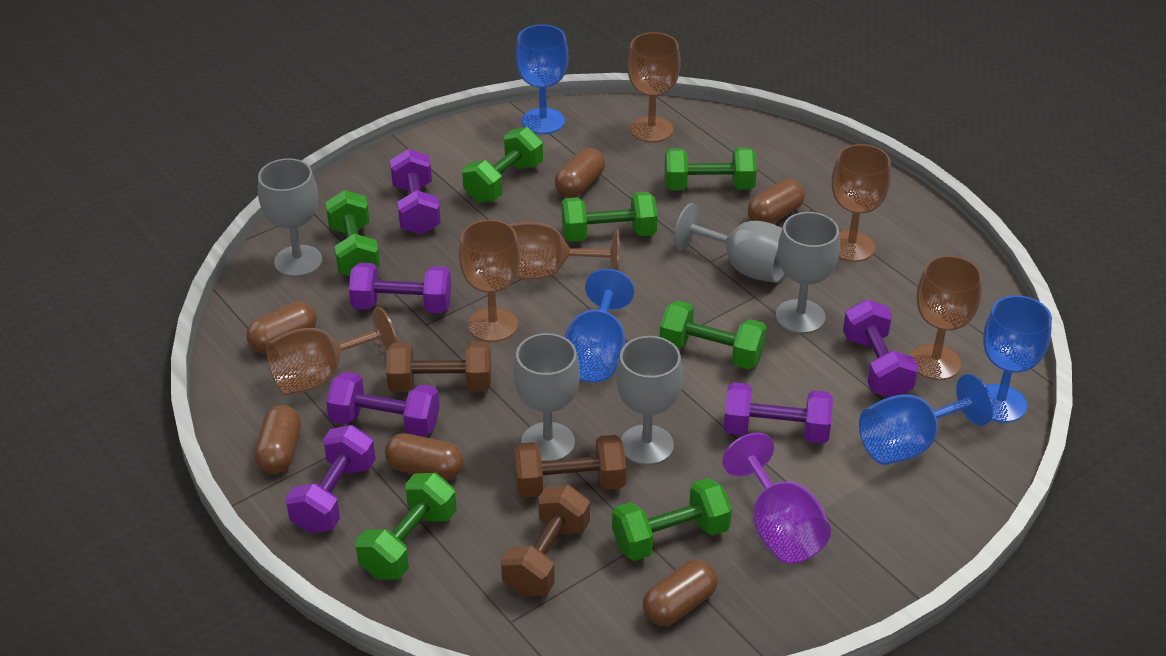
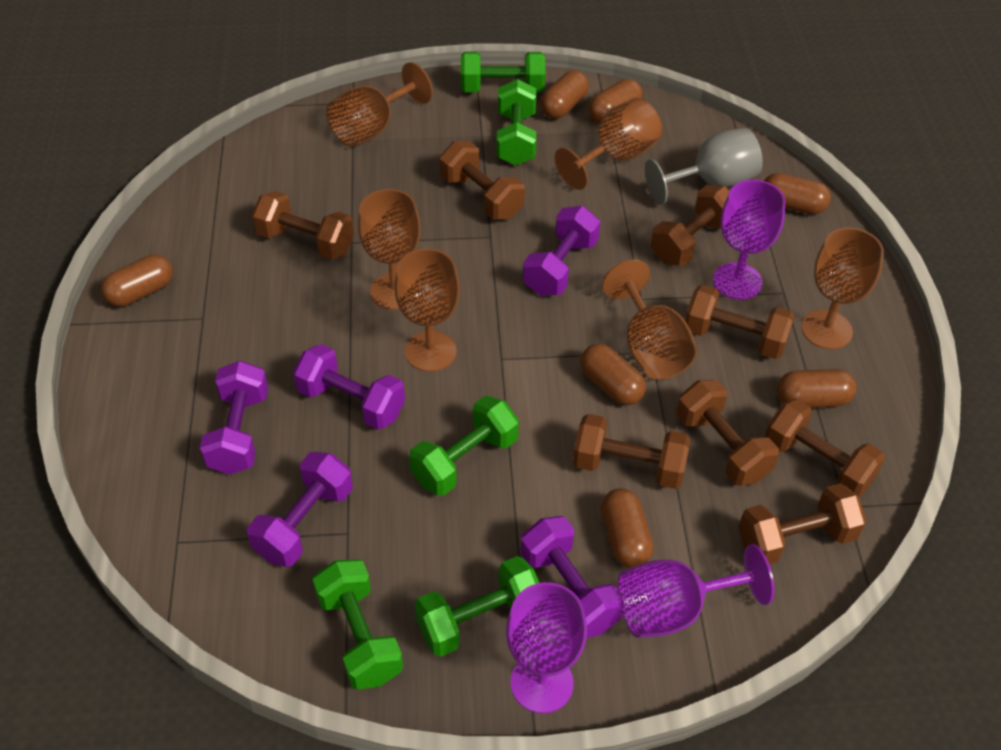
blue goblet: [516,25,568,134] [564,269,634,382] [859,374,993,465] [983,295,1052,422] = 4 -> none = 0
brown capsule: [246,301,317,353] [255,405,301,474] [385,433,464,480] [555,148,605,198] [643,560,718,626] [748,179,805,224] = 6 -> [101,254,173,307] [540,70,589,119] [580,343,646,405] [588,79,643,124] [601,488,654,568] [764,173,831,214] [777,369,857,408] = 7
brown dumbbell: [386,341,491,392] [501,485,590,596] [514,435,626,498] = 3 -> [252,191,354,260] [440,141,525,220] [573,414,691,489] [651,185,730,266] [676,380,779,486] [685,285,795,359] [738,483,866,564] [765,399,885,496] = 8
green dumbbell: [325,190,380,276] [356,473,457,580] [462,127,543,203] [562,192,658,242] [612,478,732,561] [660,300,767,369] [665,148,757,190] = 7 -> [312,559,403,690] [409,395,519,496] [415,556,539,657] [461,52,545,92] [497,79,536,165] = 5
grey goblet: [258,158,322,277] [513,333,580,461] [616,336,683,465] [674,203,785,283] [776,212,840,334] = 5 -> [645,128,763,205] = 1
purple dumbbell: [285,425,375,533] [326,372,440,437] [349,263,451,313] [390,149,441,235] [724,382,833,444] [843,299,919,397] = 6 -> [200,360,268,474] [247,452,353,567] [293,344,405,430] [521,516,625,638] [523,206,600,296] = 5
purple goblet: [722,433,831,564] = 1 -> [506,582,587,713] [618,544,774,638] [713,180,786,300] = 3

